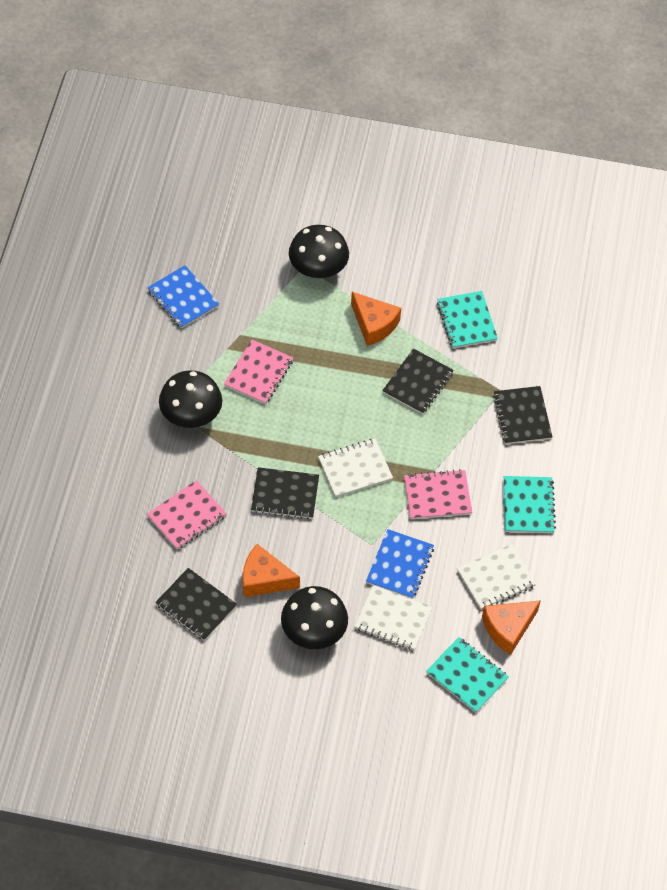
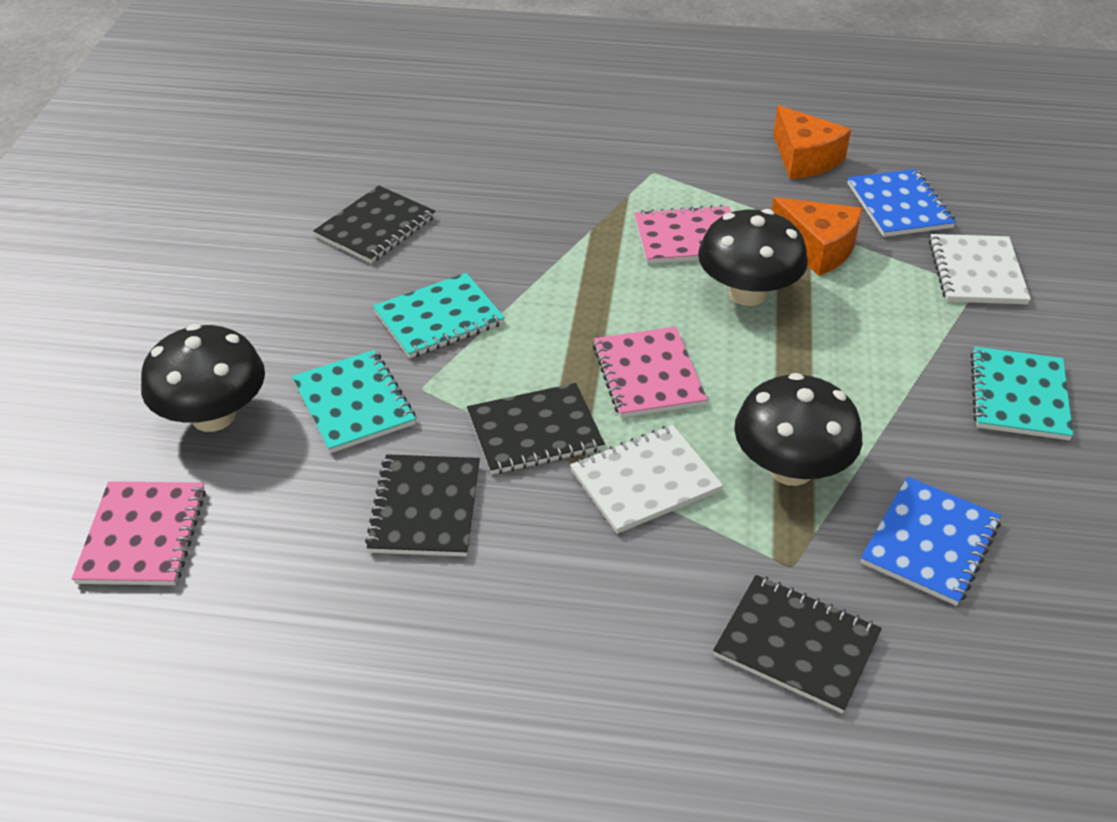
orange cheese: [243,544,300,597] [351,292,401,346] [482,600,541,655] = 3 -> [772,197,863,276] [773,105,851,179] = 2
white notebook: [318,438,393,498] [355,585,433,650] [457,544,536,610] = 3 -> [570,425,723,534] [929,234,1031,304] = 2

